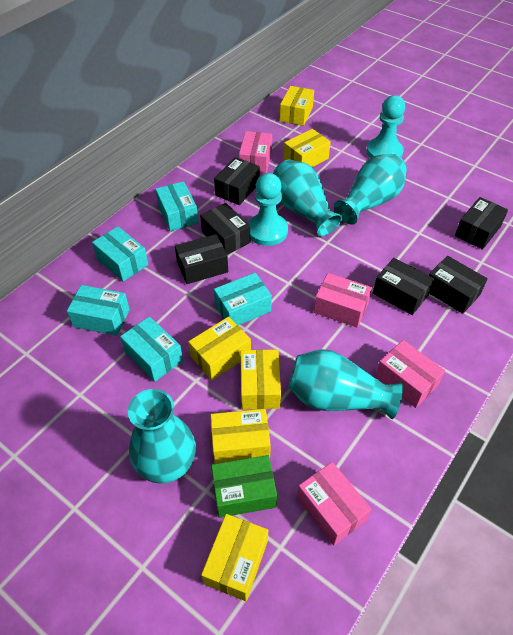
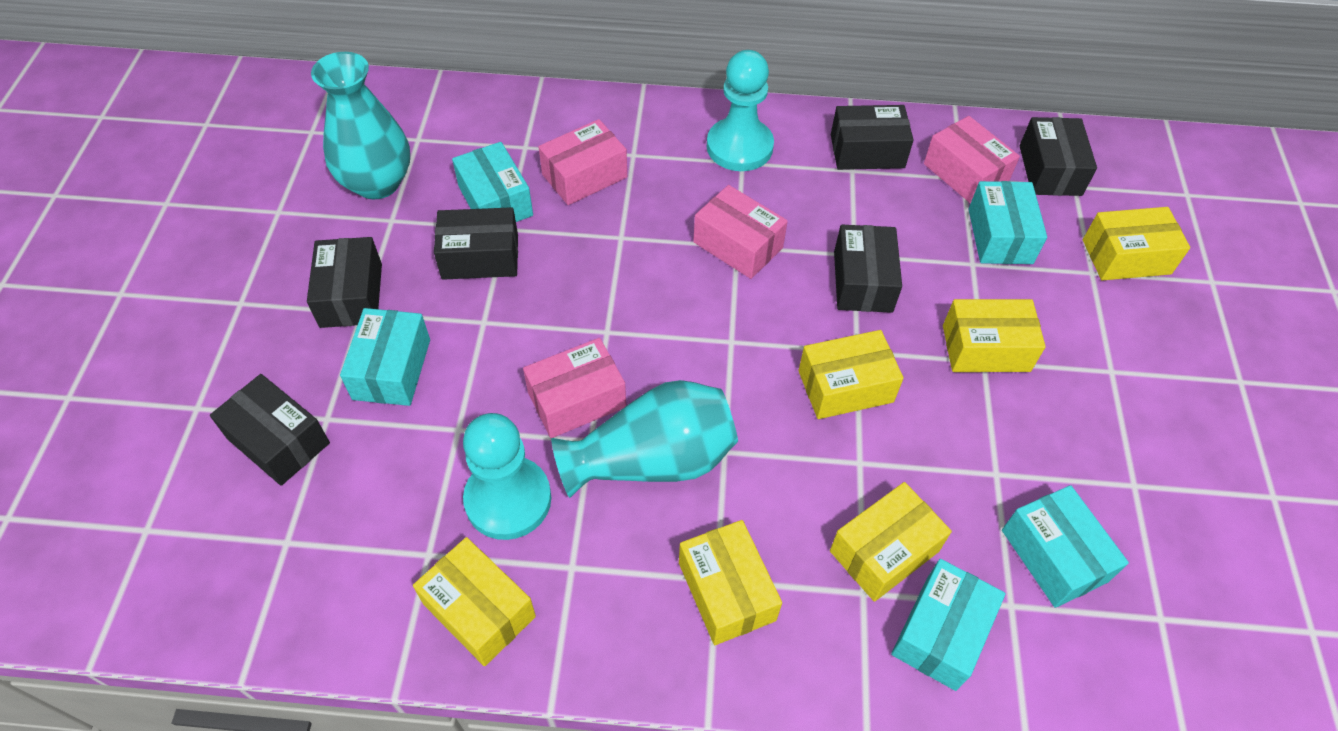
green box: [211,455,277,518] = 1 -> none = 0
turquoise vase: [128,389,196,483] [273,160,342,236] [289,349,403,419] [334,154,407,225] = 4 -> [311,52,410,199] [551,380,738,498] = 2

